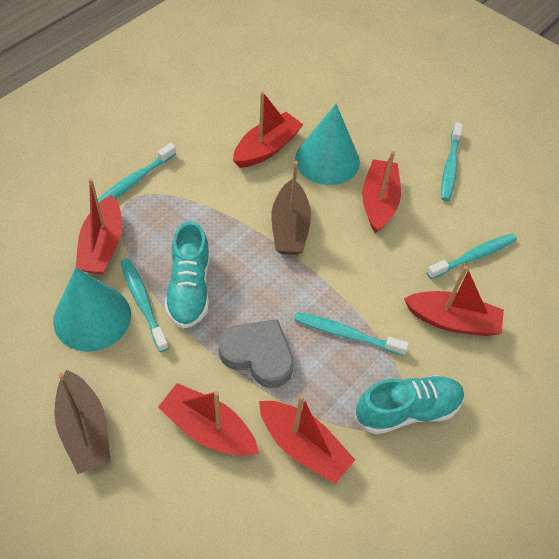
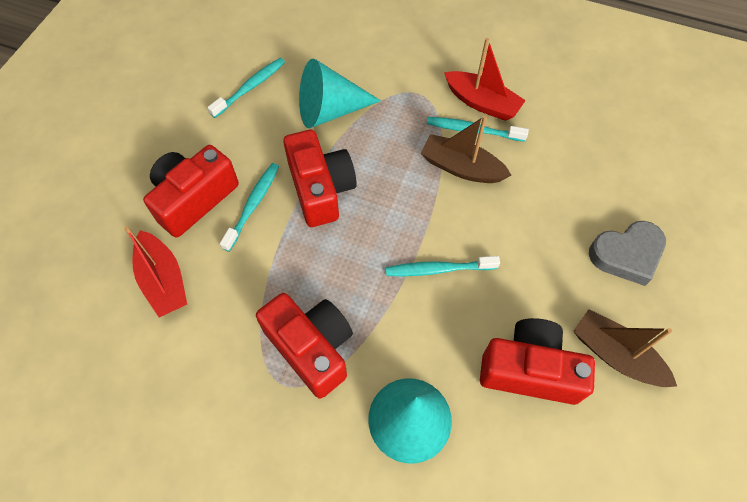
red boat: [76,178,122,274] [158,383,259,456] [233,92,304,168] [259,395,355,484] [362,151,401,233] [404,266,504,336] = 6 -> [124,226,187,317] [444,38,526,121] = 2
red camera: none = 0 -> [143,145,239,238] [256,293,353,399] [283,130,357,227] [480,318,595,405] = 4
turquoise shoe: [165,221,210,329] [355,375,464,434] = 2 -> none = 0
turquoise toothbrush: [98,143,176,203] [121,259,169,352] [294,312,409,356] [427,233,517,279] [441,122,463,201] = 5 -> [207,58,285,118] [220,163,279,252] [386,256,500,276] [427,117,529,142] = 4

